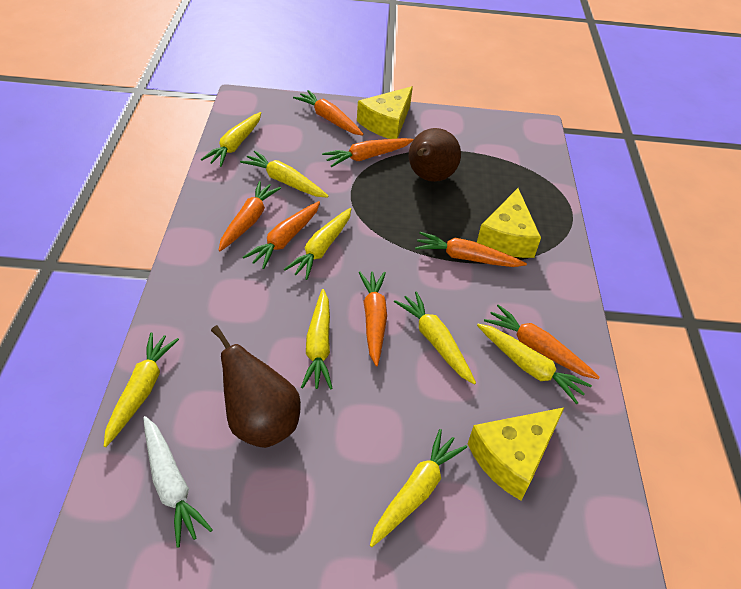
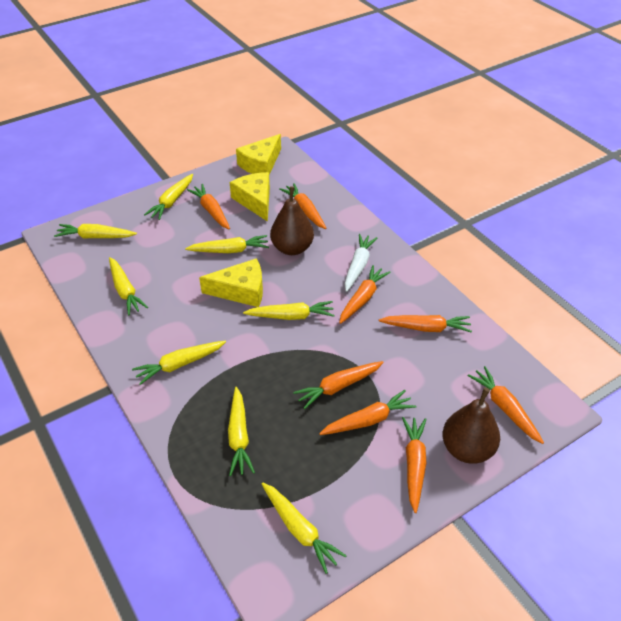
orange carrot: [219,181,281,251] [243,201,320,269] [293,90,364,136] [322,138,414,167] [359,271,387,366] [415,232,527,267] [484,304,600,379] = 7 -> [187,184,230,230] [279,183,326,229] [293,361,384,409] [319,390,417,435] [339,265,391,324] [379,315,472,332] [402,417,426,513] [468,366,544,444] = 8

